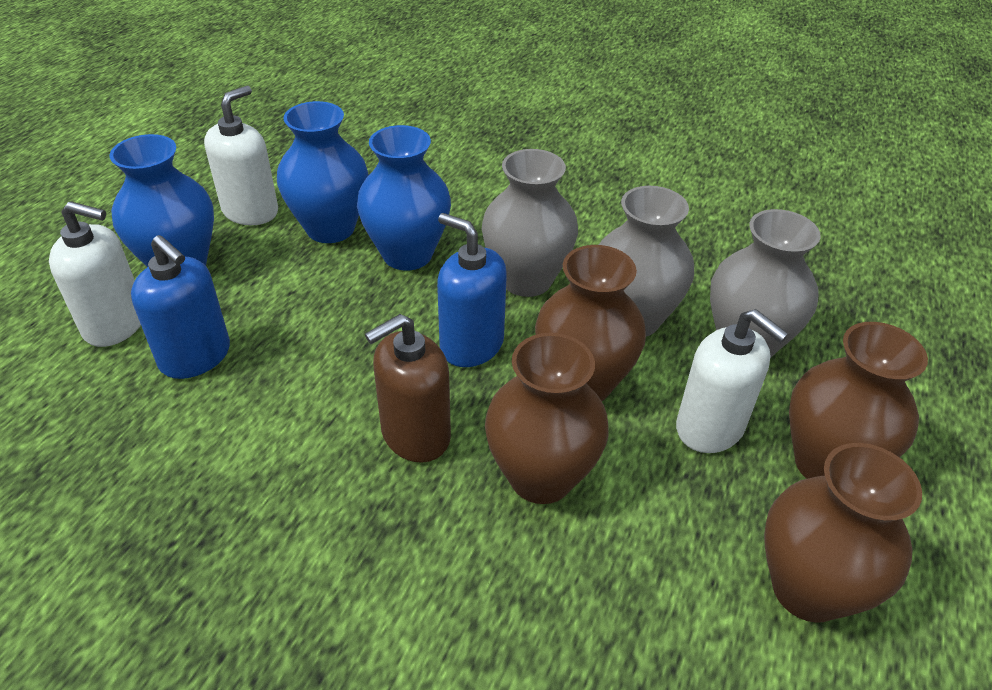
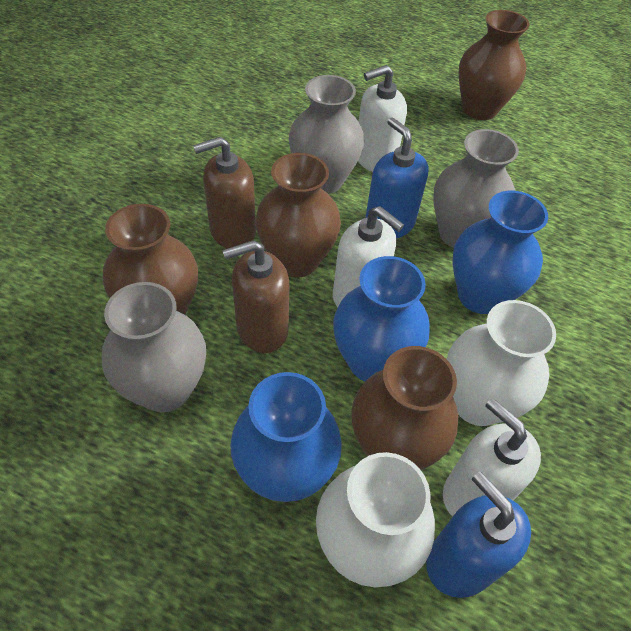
brown soap dispenser: [365,314,451,463] = 1 -> [193,137,256,249] [222,240,289,353] = 2
white vase: none = 0 -> [316,452,435,587] [447,300,556,426] = 2

